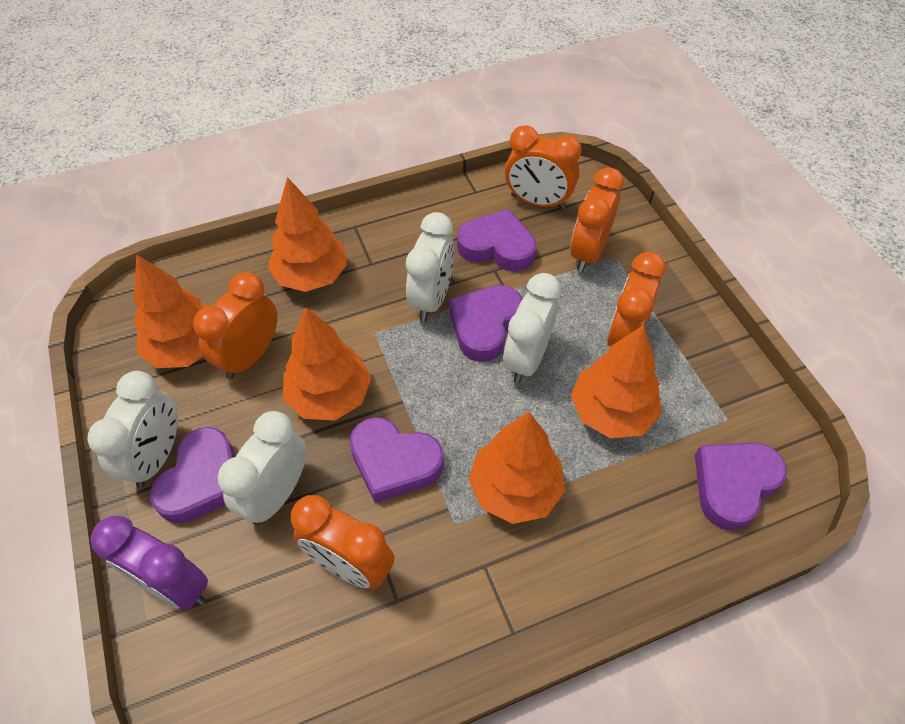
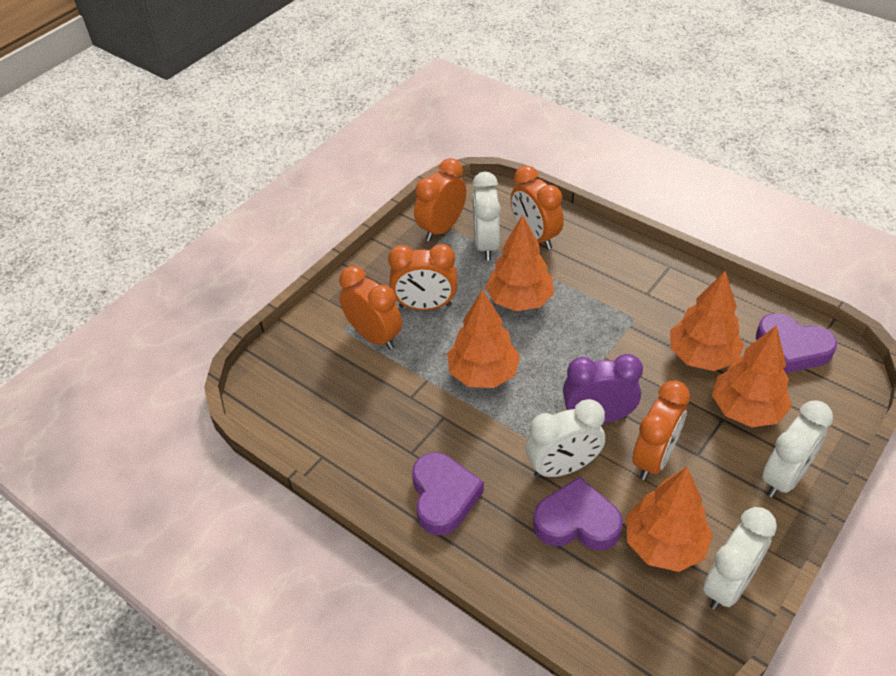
purple heart: [150,427,235,524] [350,417,444,503] [449,285,522,362] [457,209,536,272] [695,442,787,531] = 5 -> [412,452,484,535] [533,477,623,550] [756,313,837,373] = 3

